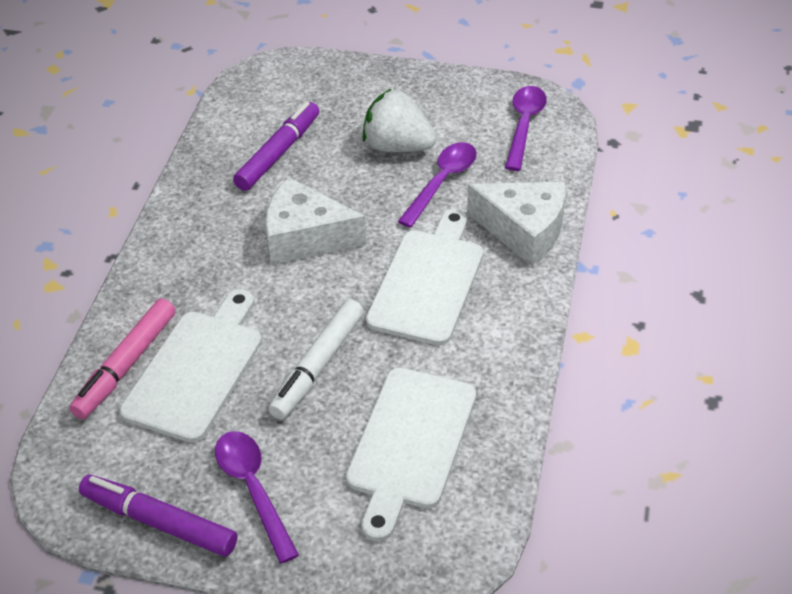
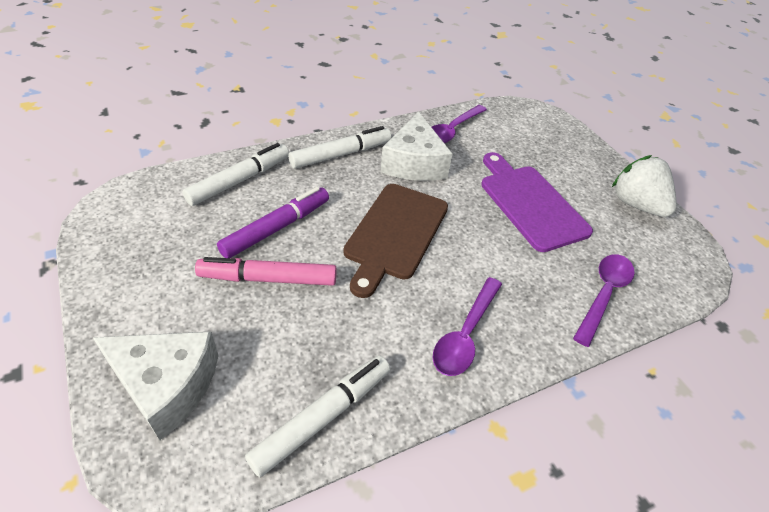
brown cutting board: none = 0 -> [343,184,448,298] = 1
purple cutting board: none = 0 -> [481,152,593,252] = 1
purple marker: [79,474,237,556] [233,102,319,191] = 2 -> [217,187,329,258] = 1
white cutting board: [119,289,262,443] [346,367,476,542] [366,209,484,345] = 3 -> none = 0
white marker: [268,299,364,420] = 1 -> [182,143,289,206] [245,356,390,477] [289,126,391,169] = 3

